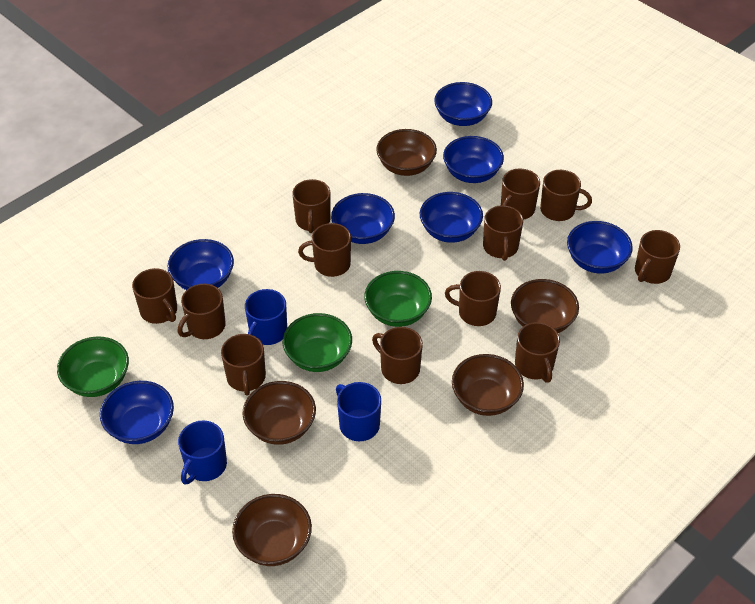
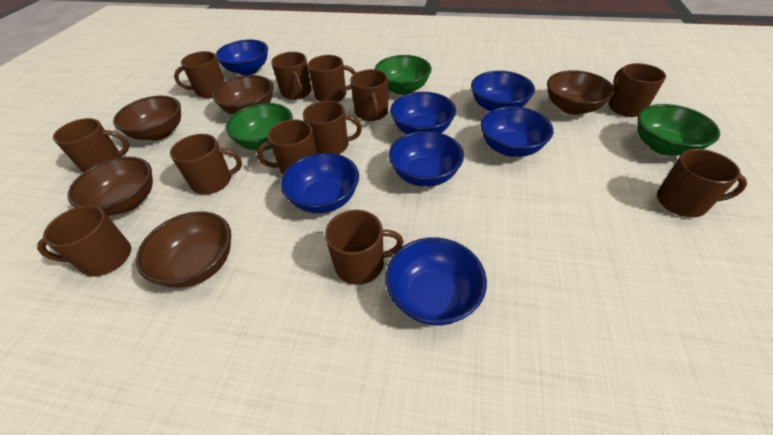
blue mug: [178,420,227,484] [245,289,287,345] [336,382,381,441] = 3 -> none = 0

